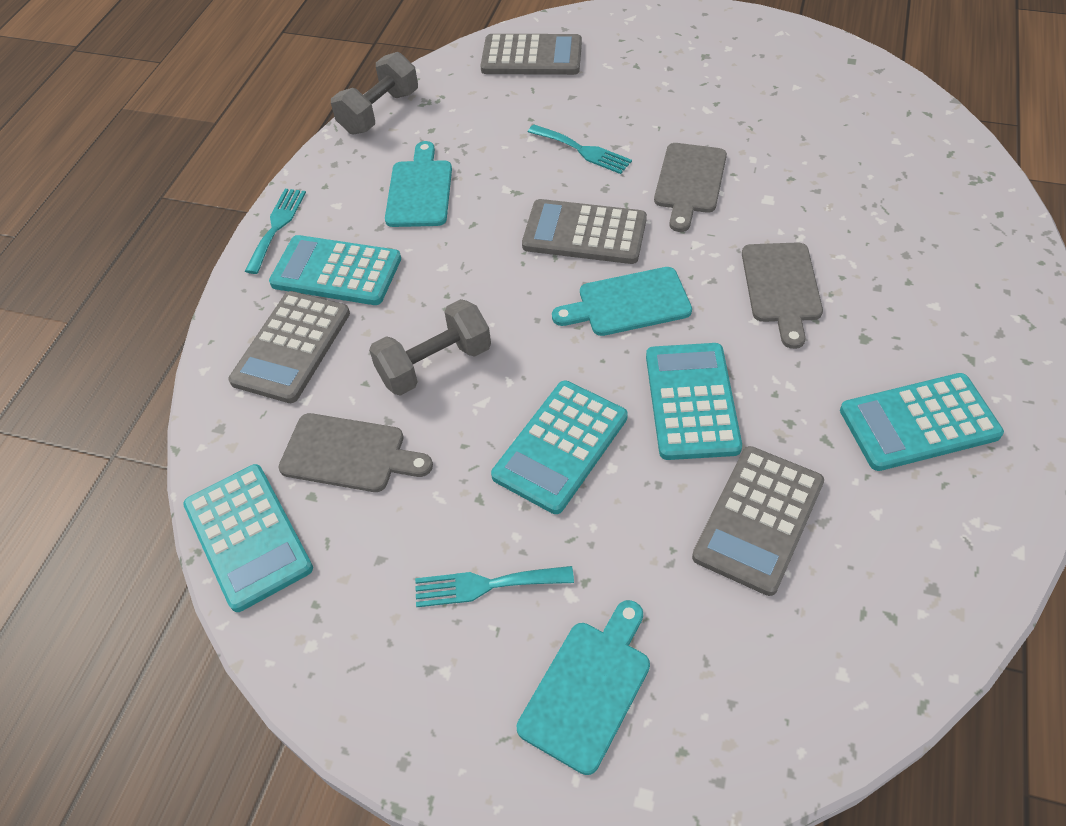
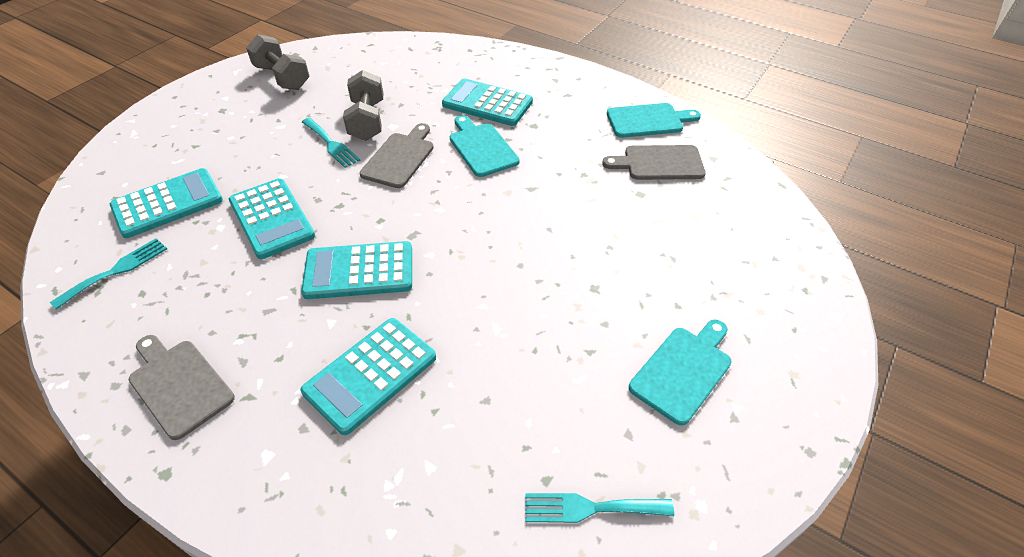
grey calculator: [229,291,350,403] [480,34,582,75] [522,199,647,264] [692,446,824,596] = 4 -> none = 0

